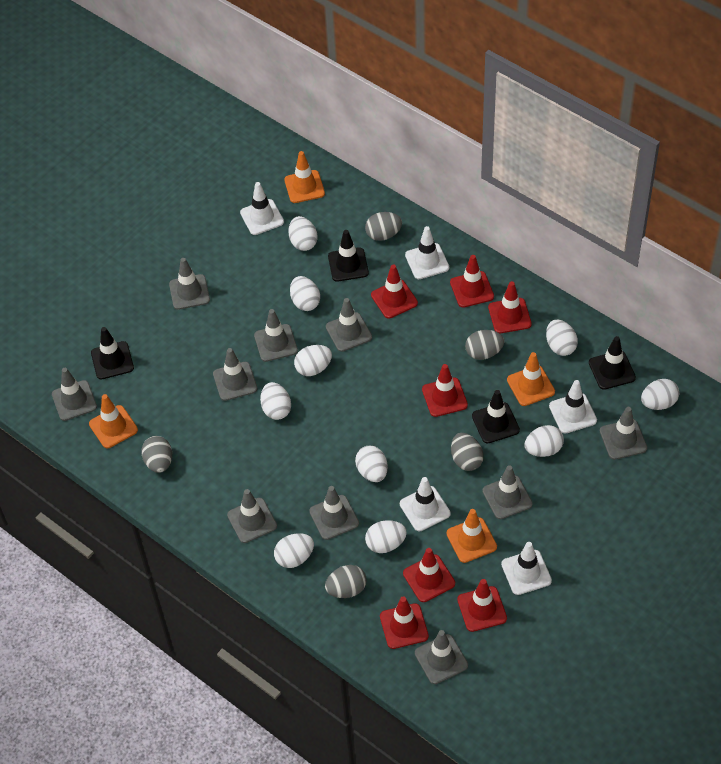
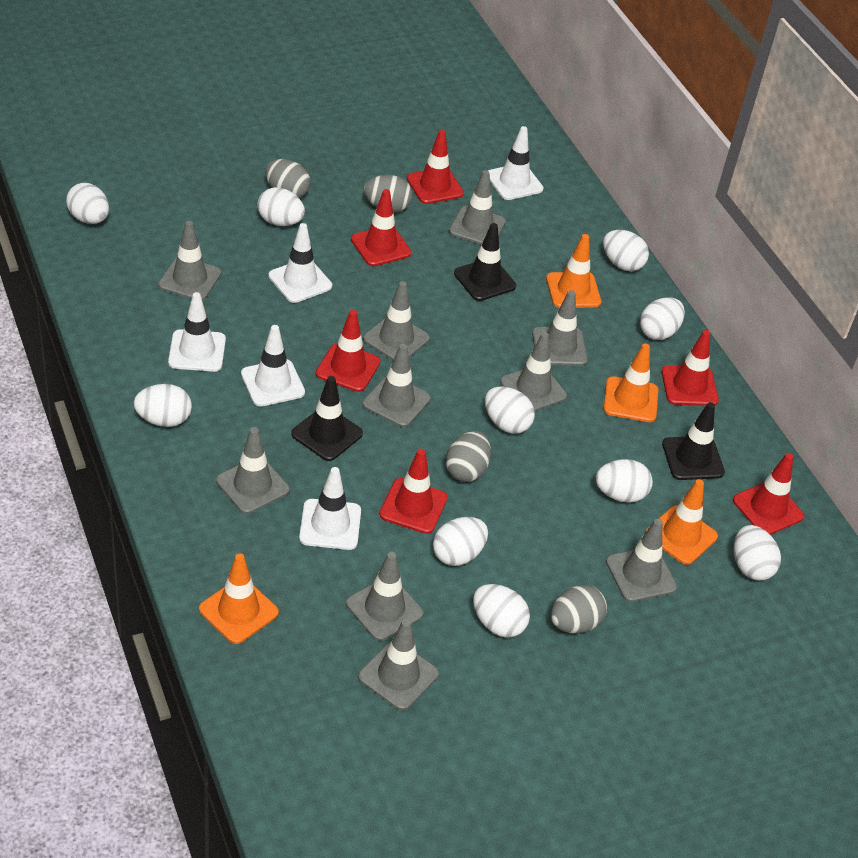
black traffic cone: [91,327,134,379] [328,230,369,282] [472,390,520,444] [589,336,636,390] = 4 -> [291,376,363,461] [454,223,516,301] [662,402,725,480] = 3
grey egg: [141,436,172,473] [325,565,367,598] [365,212,402,241] [451,433,484,471] [465,330,504,360] = 5 -> [265,159,311,198] [364,175,413,212] [446,431,491,482] [551,585,607,633] = 4
red traffic cone: [371,264,418,319] [380,597,429,649] [403,548,455,602] [422,364,468,417] [450,255,494,308] [457,579,507,632] [488,281,532,334] = 7 -> [316,310,381,392] [351,189,412,266] [379,449,448,534] [407,130,464,204] [661,330,719,406] [733,453,804,535] = 6

